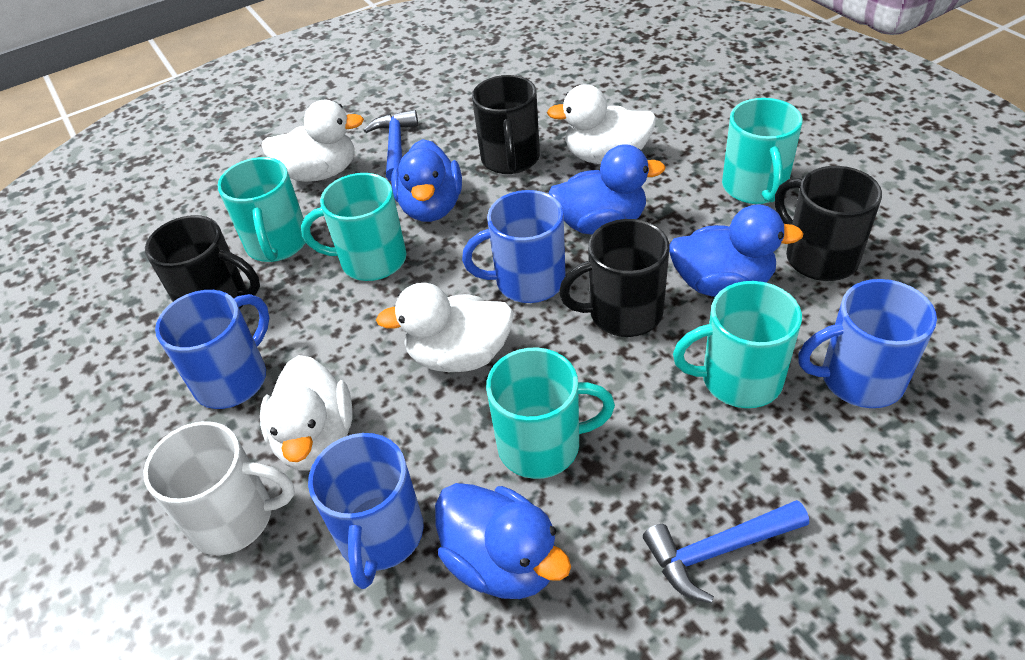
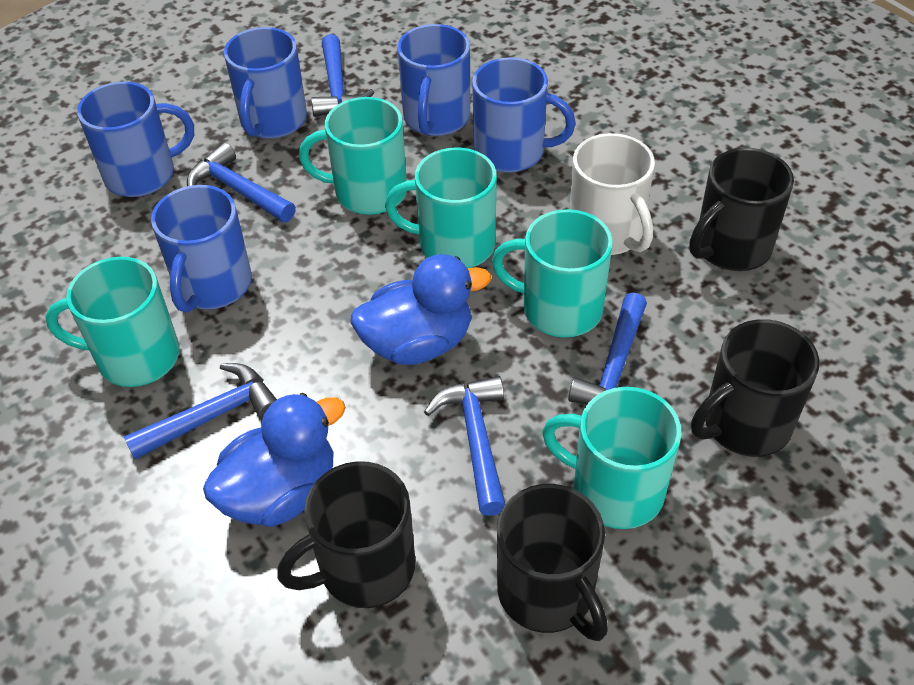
blue duck: [391,139,462,222] [435,483,571,599] [548,144,666,235] [669,204,804,297] = 4 -> [203,393,346,527] [351,254,491,365] = 2
blue hammer: [364,110,418,181] [643,500,809,603] = 2 -> [124,363,277,460] [187,143,296,222] [311,34,375,117] [424,376,505,516] [568,293,647,404] = 5
blue mug: [155,290,269,409] [308,433,424,589] [462,190,566,303] [798,279,937,408] = 4 -> [77,81,194,197] [151,185,252,313] [224,27,307,139] [397,24,470,136] [472,57,576,173] = 5
white duck: [260,355,353,471] [261,100,364,182] [376,283,513,372] [547,84,656,164] = 4 -> none = 0

